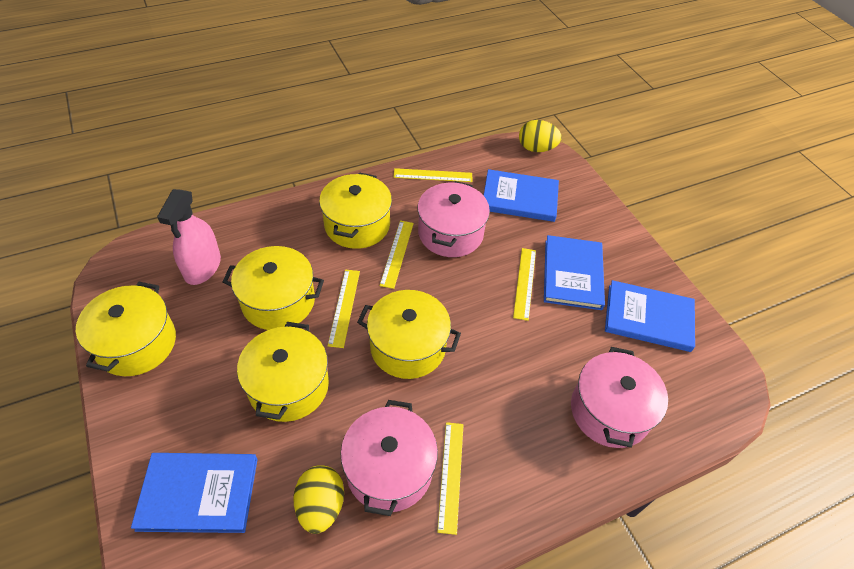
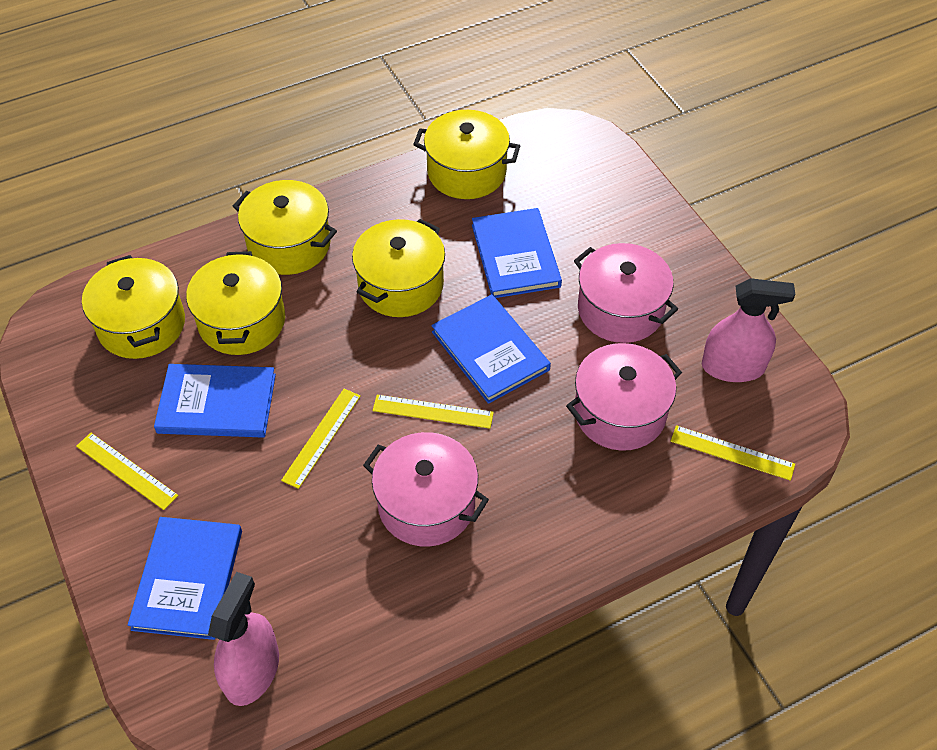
pink spray bottle: [157,189,221,285] = 1 -> [208,572,279,706] [702,278,795,382] = 2
yellow egg: [293,465,344,534] [519,120,562,152] = 2 -> none = 0
yellow ruler: [328,269,360,348] [379,221,414,289] [393,168,472,182] [437,422,464,535] [513,248,536,321] = 5 -> [76,433,179,510] [281,389,361,489] [373,395,494,429] [671,425,795,481] = 4

